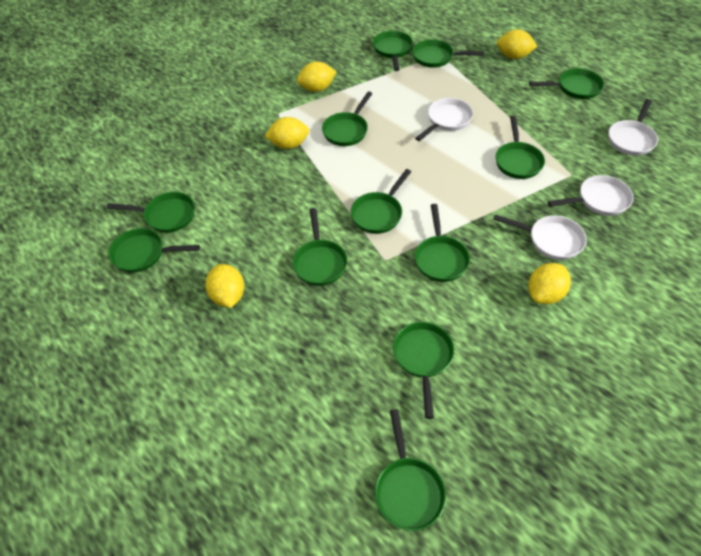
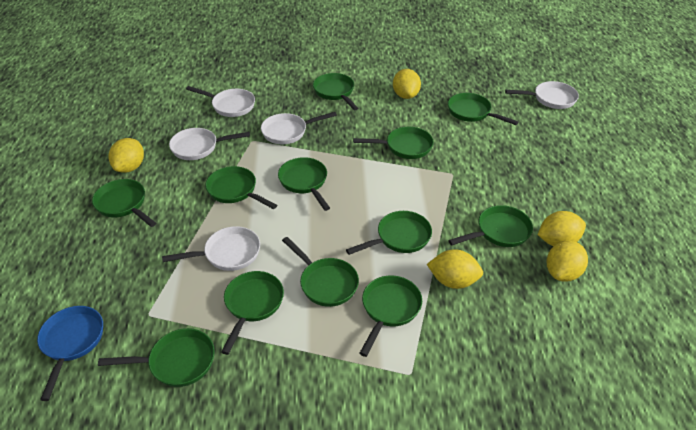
blue pan: none = 0 -> [37,306,103,401] = 1
white pan: [415,98,473,141] [493,214,587,260] [548,175,634,216] [608,99,658,156] = 4 -> [162,226,260,271] [169,128,250,160] [186,86,255,117] [261,112,337,144] [505,81,579,109] = 5

